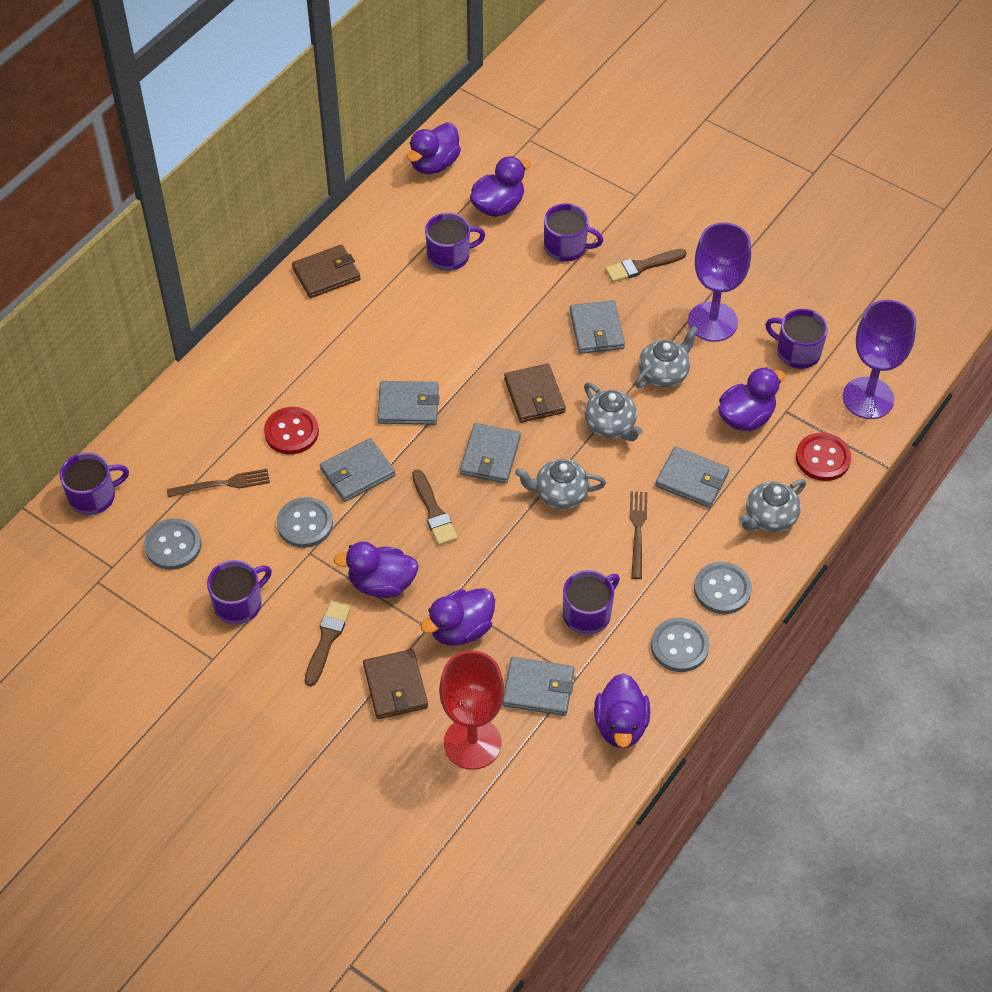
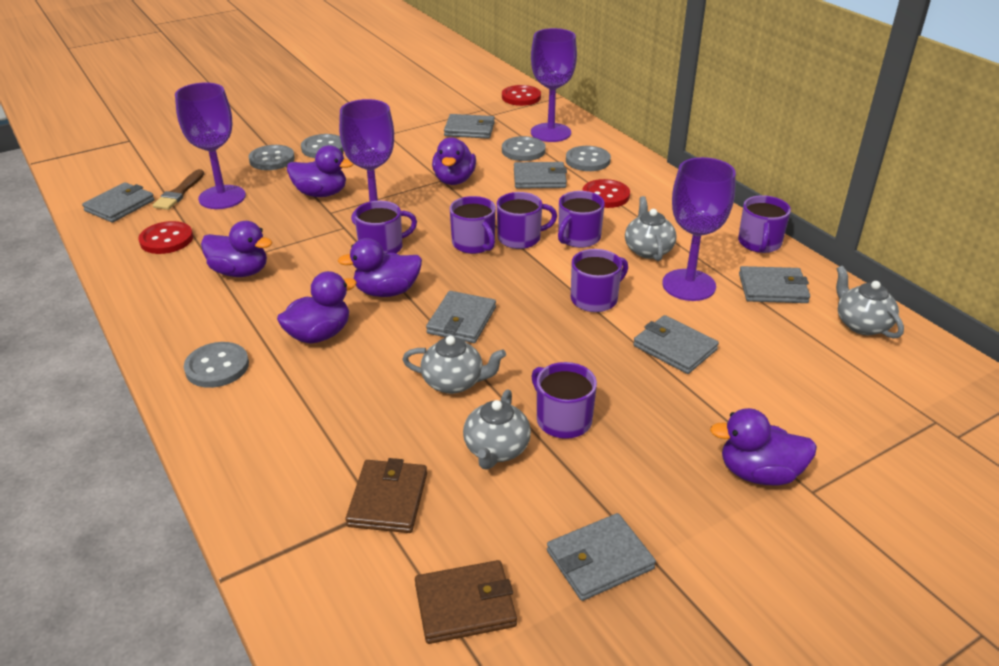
brown brush: [305,601,351,686] [412,469,458,545] [605,249,687,282] = 3 -> [153,169,204,210] = 1
brown fork: [167,469,270,497] [630,491,647,579] = 2 -> none = 0
brown wallet: [292,244,361,298] [363,649,428,719] [504,364,566,423] = 3 -> [346,458,427,533] [415,560,517,644] = 2
grey button: [144,518,201,570] [277,497,333,548] [651,618,710,672] [694,562,752,614] = 4 -> [184,342,249,388] [248,145,295,170] [301,134,344,158] [502,136,546,161] [566,146,611,171] = 5
grey wallet: [320,438,396,502] [377,381,439,425] [460,423,521,484] [502,657,574,716] [570,300,625,354] [655,446,729,508] = 6 -> [82,182,155,223] [426,291,496,343] [444,114,495,139] [514,162,567,188] [547,513,656,601] [633,315,719,374] [739,266,810,303] = 7
purple goblet: [688,223,751,342] [843,300,916,419] = 2 -> [175,82,246,209] [339,99,394,225] [531,28,577,142] [662,157,736,301] = 4
purple mug: [60,453,129,515] [207,560,272,625] [425,213,485,271] [544,203,603,262] [563,570,620,635] [765,309,828,369] = 6 -> [354,201,417,253] [450,196,496,254] [497,192,557,249] [531,362,597,439] [558,191,605,248] [571,249,628,312] [738,195,791,253] = 7
red button: [264,407,319,454] [796,432,851,481] = 2 -> [138,221,193,254] [502,85,541,106] [582,179,630,208] = 3
red goblet: [439,651,504,770] = 1 -> none = 0

